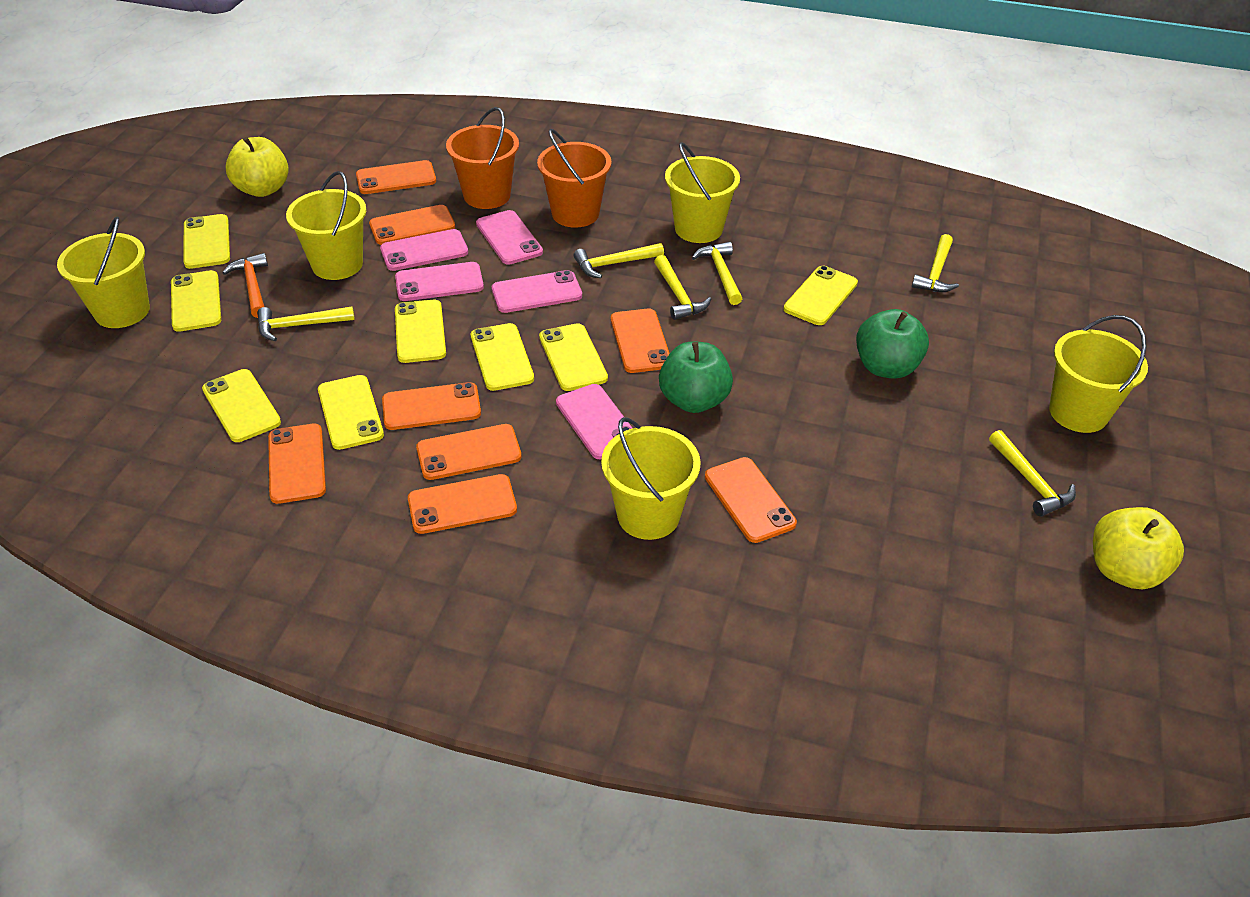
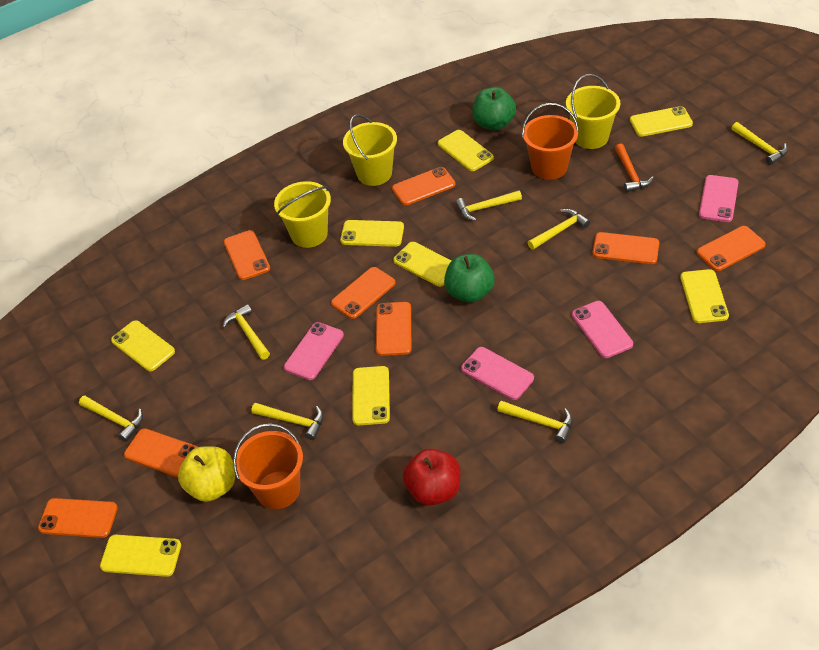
pink phone: [380,229,468,271] [395,262,484,301] [476,210,543,265] [492,270,582,313] [556,384,632,459] = 5 -> [284,322,344,380] [461,347,534,400] [572,301,633,358] [699,175,739,222] = 4
red apple: none = 0 -> [403,449,460,505] = 1
yellow apple: [225,137,289,197] [1093,507,1184,589] = 2 -> [178,446,235,502] = 1
yellow bucket: [57,217,150,328] [286,171,366,280] [601,417,701,540] [665,142,740,243] [1049,315,1148,433] = 5 -> [274,181,331,248] [343,114,397,186] [566,74,620,149] = 3
yellow hammer: [257,306,355,341] [573,243,664,278] [654,255,711,320] [692,242,742,305] [912,234,959,292] [989,430,1076,516] = 6 -> [79,395,143,442] [222,304,270,360] [251,403,324,440] [455,190,522,221] [498,401,573,443] [528,209,590,250] [731,122,788,165] = 7

